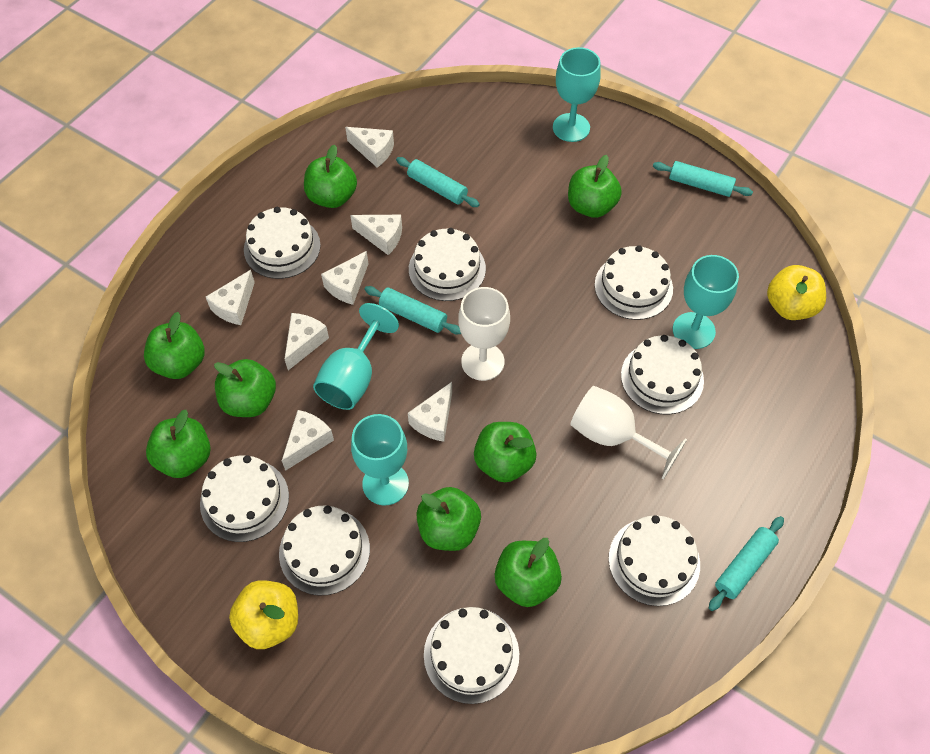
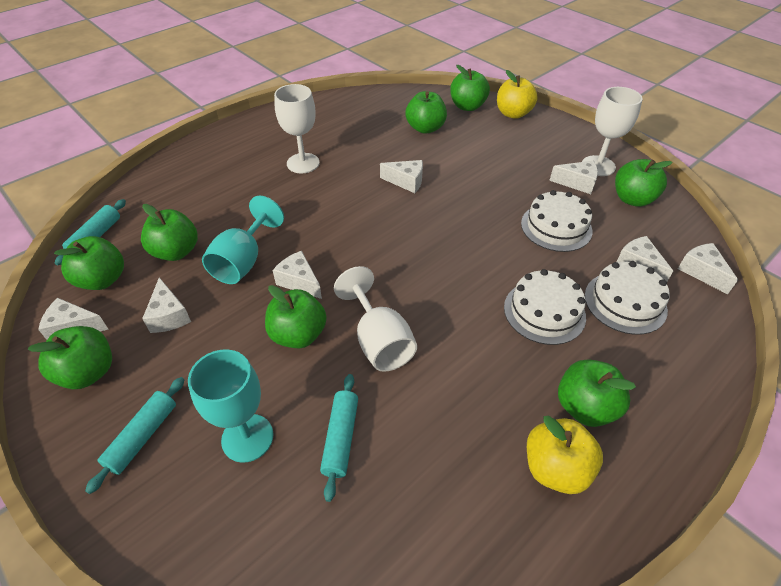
turquoise goblet: [313,303,399,410] [351,414,409,506] [553,47,601,142] [673,255,739,349] = 4 -> [188,349,273,463] [202,196,284,284] = 2
turquoise rolling pin: [365,286,461,334] [396,157,480,207] [653,161,753,197] [709,516,784,611] = 4 -> [55,199,126,265] [85,377,184,494] [320,374,358,502] = 3
white cake: [200,455,289,542] [244,207,321,279] [279,506,370,595] [409,228,486,301] [424,607,519,704] [595,245,673,320] [609,515,700,606] [621,335,704,415] = 8 -> [504,269,586,345] [521,190,593,252] [585,261,670,335] = 3
white goblet: [458,287,510,381] [570,386,687,480] = 2 -> [274,84,320,173] [334,266,417,372] [582,87,643,176] = 3

